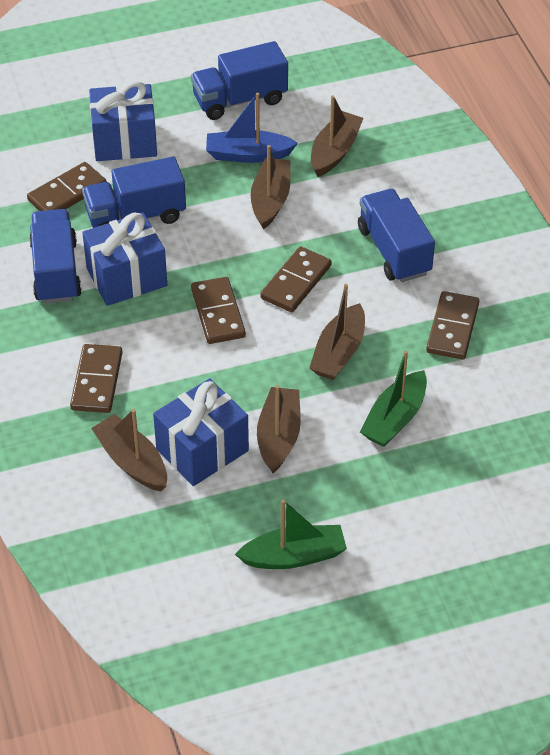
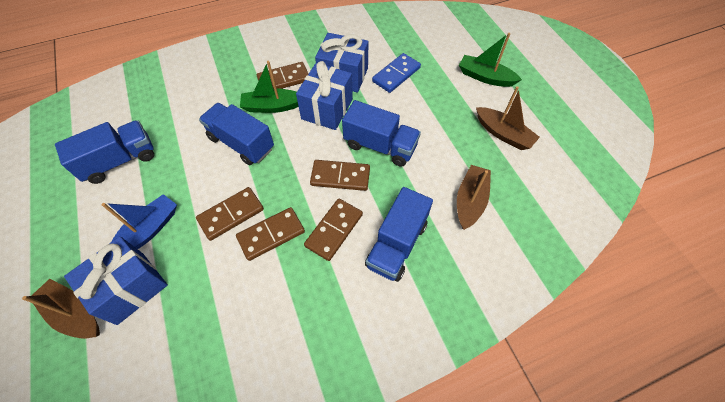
blue domino: none = 0 -> [372,53,421,93] = 1
brown boat: [91,409,167,491] [251,145,290,229] [257,385,301,473] [309,284,365,380] [311,96,364,177] = 5 -> [22,279,100,339] [457,165,491,230] [476,86,540,150] = 3

